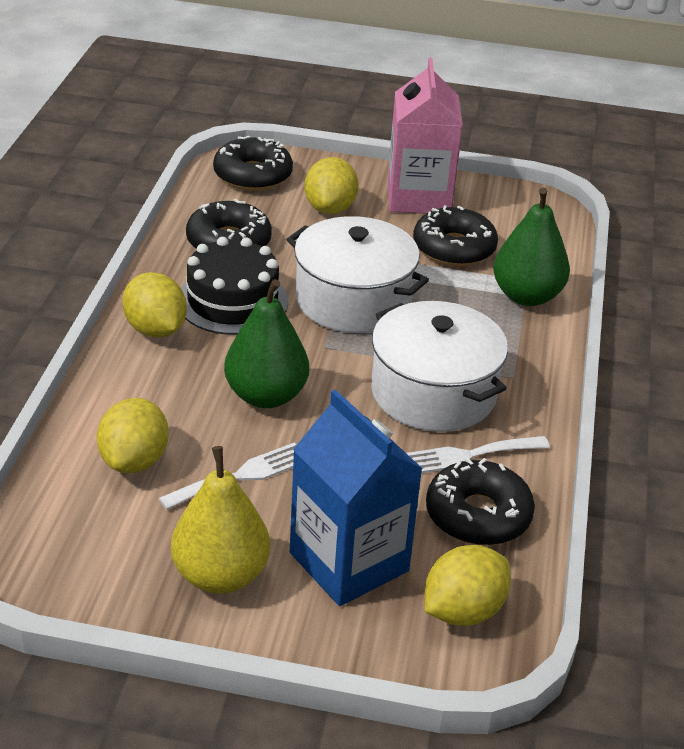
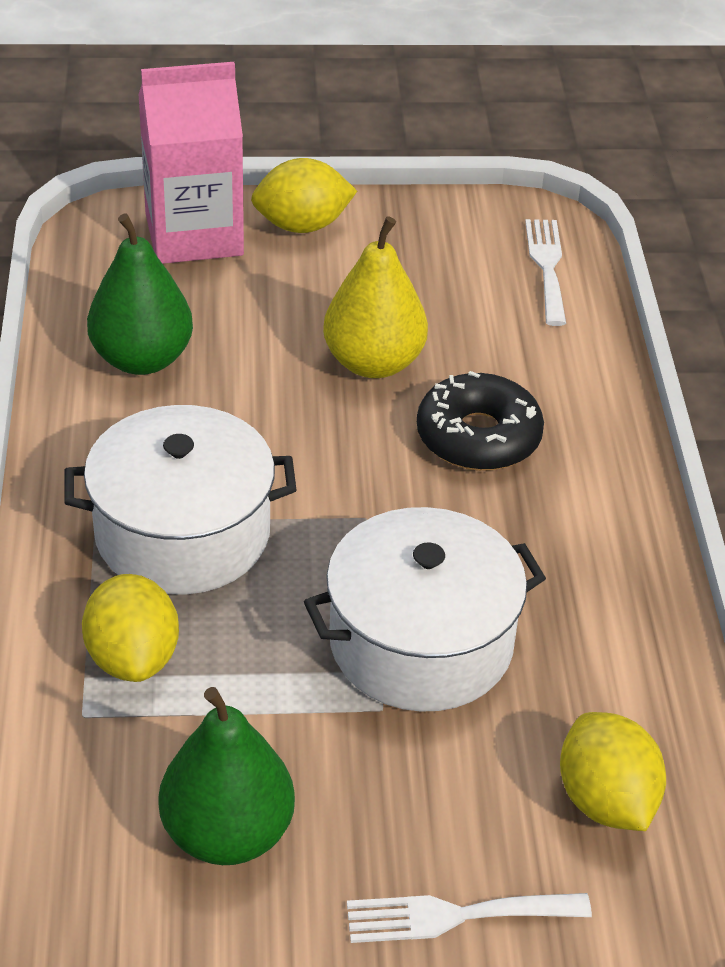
black cake: [181,237,288,335] = 1 -> none = 0
black donut: [186,199,272,249] [213,136,293,191] [413,205,498,266] [426,458,535,546] = 4 -> [417,371,544,471] = 1
blue carton: [290,390,423,606] = 1 -> none = 0
yellow lemon: [97,398,168,473] [122,272,187,338] [304,157,359,214] [425,545,511,626] = 4 -> [82,574,179,682] [251,158,357,233] [560,712,666,831] = 3

